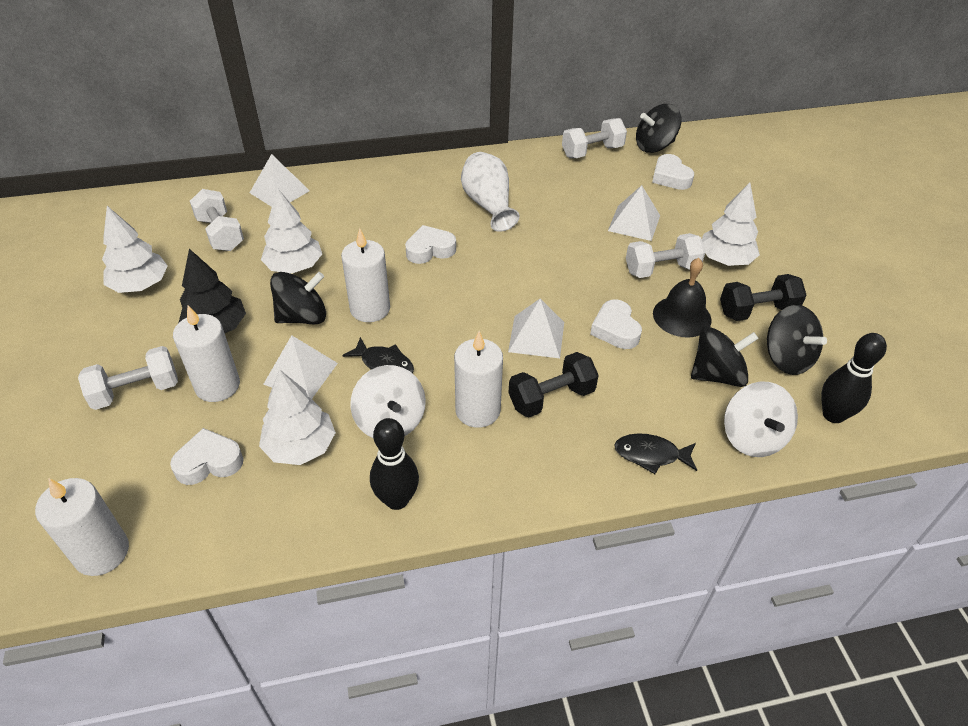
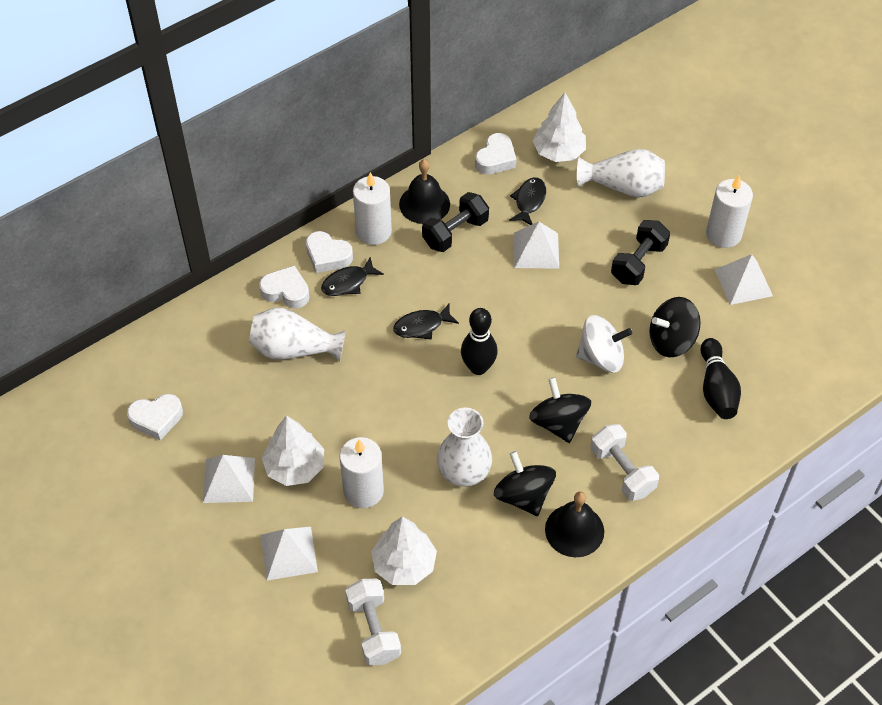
black bell: [653,258,712,337] = 1 -> [399,159,450,224] [545,492,604,557] = 2
black fish: [342,337,414,373] [614,433,697,474] = 2 -> [321,257,384,296] [393,304,459,340] [509,177,546,225] = 3
black spinning top: [270,272,326,324] [636,104,681,153] [691,327,759,387] [767,305,827,375] = 4 -> [494,451,556,516] [529,377,591,443] [649,297,701,357] = 3
black tree: [178,249,246,333] = 1 -> none = 0
white candle: [35,478,129,576] [173,305,240,402] [341,228,390,322] [454,331,503,428] = 4 -> [339,437,384,508] [353,172,392,245] [706,175,753,248] = 3
white dumbbell: [78,346,178,410] [190,189,244,251] [562,118,627,158] [626,233,705,278] = 4 -> [345,579,401,665] [590,424,659,501] = 2
white spinning top: [350,365,426,438] [724,382,798,457] = 2 -> [576,315,632,373] = 1
white tree: [102,206,168,293] [259,369,336,465] [261,188,322,274] [702,182,760,266] = 4 -> [262,415,324,486] [371,517,437,585] [533,92,586,162] = 3
white vase: [461,152,520,232] = 1 -> [249,308,346,361] [437,408,492,487] [577,149,665,198] = 3

